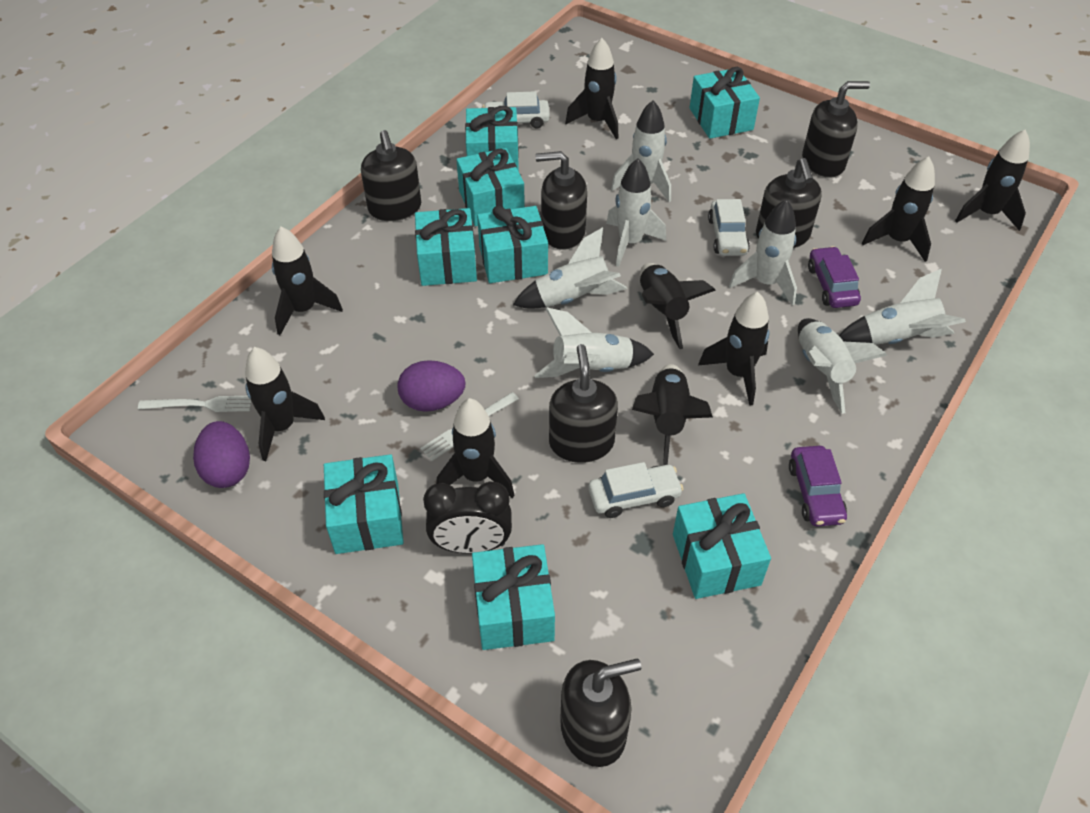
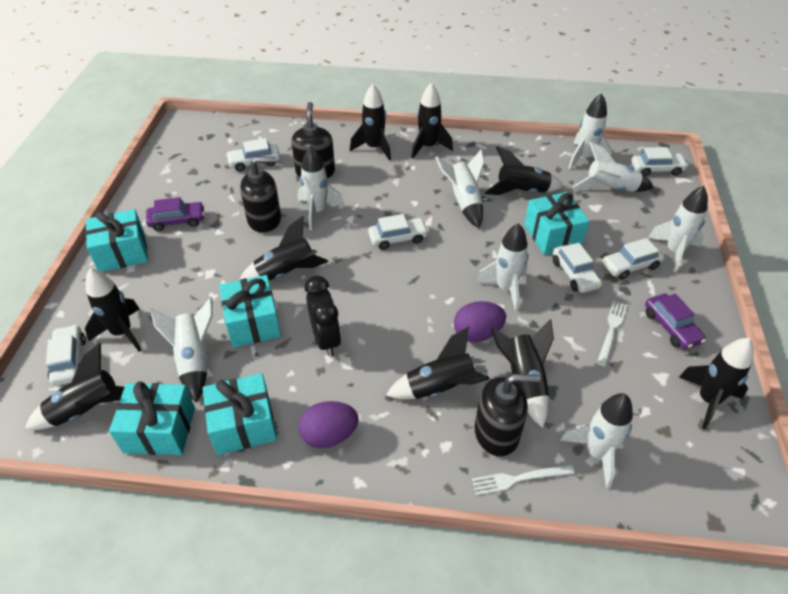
black soap dispenser: [361,130,421,221] [536,151,587,250] [549,344,618,463] [560,658,641,767] [756,158,822,248] [802,81,870,178] = 6 -> [240,156,281,233] [291,102,335,179] [475,374,540,457] = 3
turquoise gift: [324,454,404,554] [415,208,477,286] [456,148,525,226] [465,106,519,172] [472,544,555,650] [477,206,548,283] [673,493,771,599] [690,67,760,139] = 8 -> [85,209,148,272] [109,382,195,455] [203,373,277,455] [219,275,281,348] [524,192,590,255] = 5
white car: [483,91,550,128] [588,462,684,518] [708,199,750,256] = 3 -> [46,325,86,386] [226,138,280,171] [368,214,429,250] [553,243,602,293] [602,238,664,280] [631,147,688,176] = 6
white rocket: [513,227,627,309] [534,308,654,378] [606,158,666,267] [611,100,671,202] [729,199,797,306] [798,318,887,414] [839,269,966,345] = 7 -> [150,297,213,403] [298,146,344,230] [435,149,484,228] [476,223,529,312] [560,393,633,489] [568,93,612,169] [573,142,654,192] [648,186,708,272] = 8

